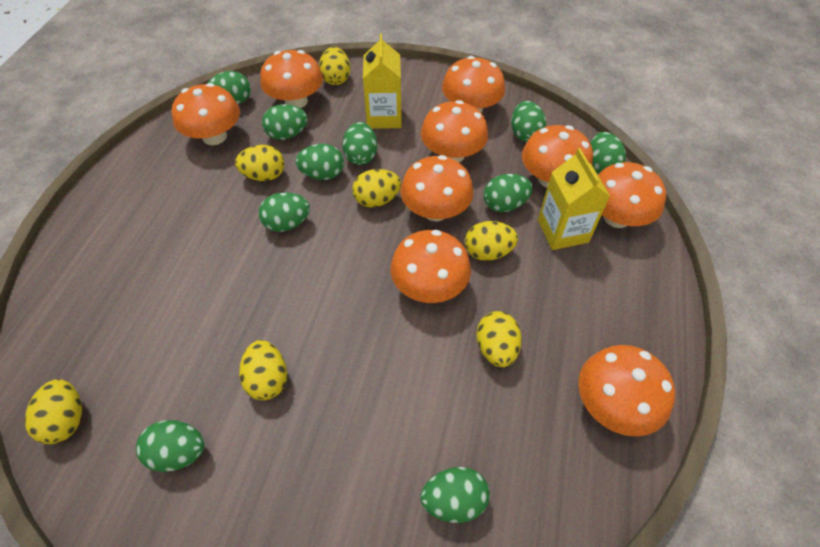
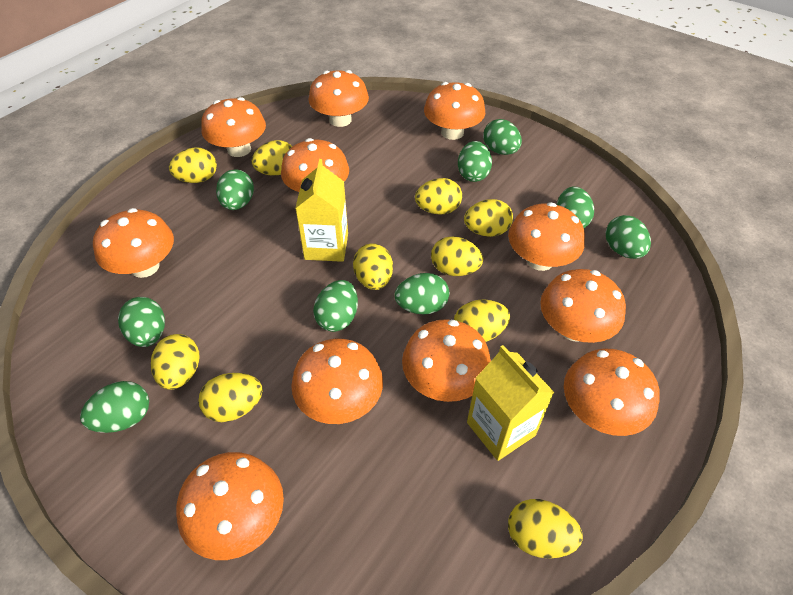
green egg: [136,420,205,472] [207,71,251,104] [258,192,310,232] [262,104,308,140] [295,144,344,180] [342,122,377,165] [421,467,490,523] [483,174,533,212] [511,101,546,142] [590,132,626,174] = 10 -> [80,381,149,433] [118,297,165,347] [216,169,254,210] [313,280,358,332] [395,273,449,315] [458,141,492,182] [483,119,522,155] [556,186,594,228] [606,215,651,259] = 9
orange mushroom: [172,83,240,145] [260,50,323,108] [390,230,471,303] [400,155,474,221] [421,100,488,162] [442,56,505,113] [522,125,593,188] [578,345,675,437] [598,162,666,228] = 9 -> [93,208,174,278] [176,452,284,560] [201,97,266,157] [281,138,349,192] [291,339,383,424] [308,70,369,127] [402,319,491,402] [424,82,485,140] [508,202,585,271] [540,269,626,343] [564,349,660,436] = 11
yellow egg: [25,379,82,444] [235,145,284,181] [239,340,287,400] [319,47,350,85] [352,169,401,207] [465,221,518,261] [476,311,522,367] = 7 -> [151,334,200,390] [169,147,217,183] [198,373,263,422] [252,140,292,176] [353,244,393,290] [415,178,462,215] [431,236,483,276] [454,299,510,342] [464,199,513,237] [508,499,583,559] = 10

